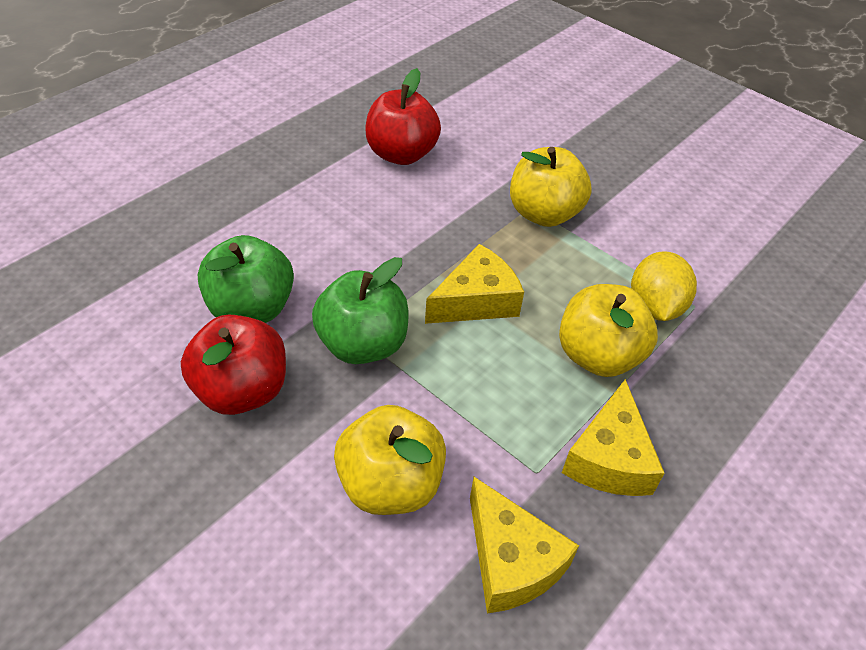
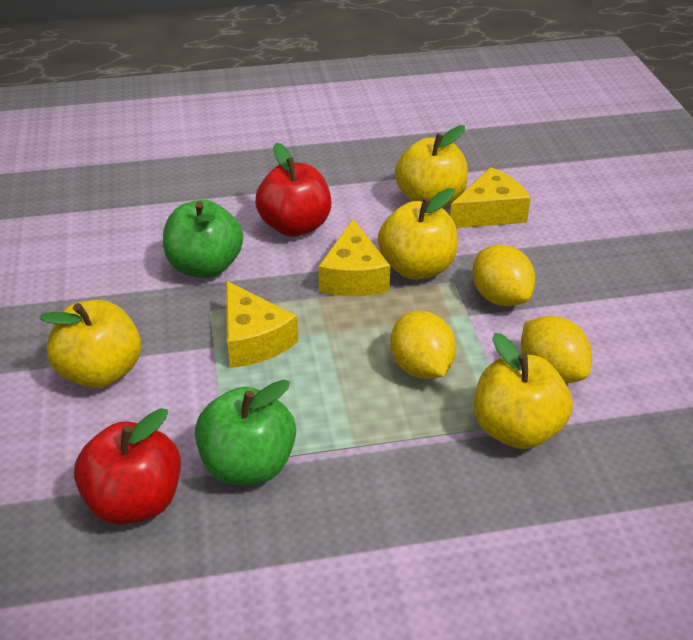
yellow apple: [334,405,446,515] [510,147,592,227] [559,284,658,377] = 3 -> [39,300,141,388] [378,188,458,280] [395,125,468,208] [474,333,573,449] = 4
yellow lemon: [631,251,697,321] = 1 -> [390,311,456,379] [472,244,535,306] [521,316,592,383] = 3

